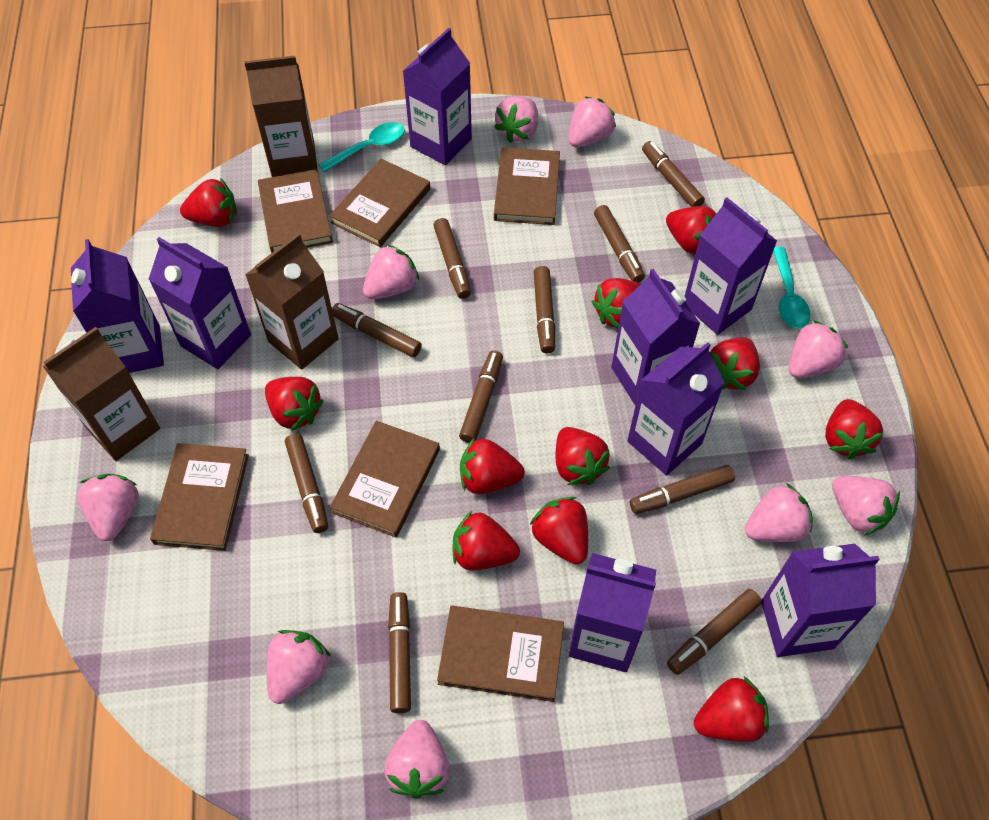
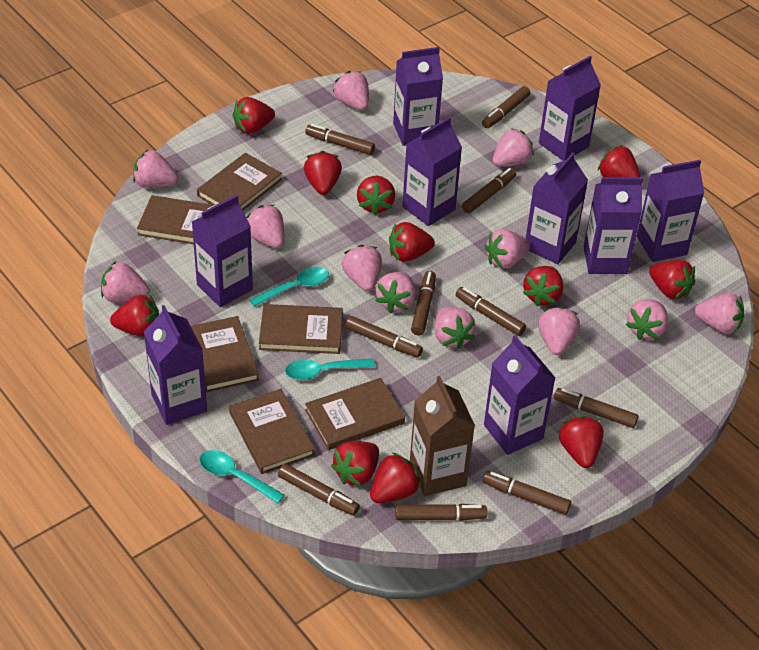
brown carton: [43,327,160,461] [244,55,318,177] [245,233,339,370] = 3 -> [410,376,475,496] = 1
pink strawberry: [78,474,139,541] [267,630,331,704] [363,244,419,299] [384,720,450,799] [494,96,538,143] [569,96,616,147] [745,483,813,542] [789,320,848,378] [832,476,900,535] = 9 -> [101,261,150,303] [133,150,178,188] [246,205,284,248] [333,71,369,110] [342,245,382,291] [375,272,416,313] [434,307,475,350] [485,229,530,269] [493,128,534,167] [538,306,580,355] [626,300,668,340] [695,293,744,334] = 12
purple carton: [71,239,164,373] [149,237,251,369] [403,28,472,165] [568,553,656,672] [611,269,700,405] [627,342,725,476] [685,197,777,335] [762,544,880,657] = 8 -> [144,305,207,425] [192,195,253,307] [393,47,443,146] [402,117,462,226] [484,335,555,455] [526,152,588,264] [539,56,601,161] [584,177,643,274] [637,160,704,262] = 9
turquoise spoon: [319,122,405,172] [773,247,810,328] = 2 -> [200,450,285,503] [249,267,329,307] [285,358,375,380] = 3

